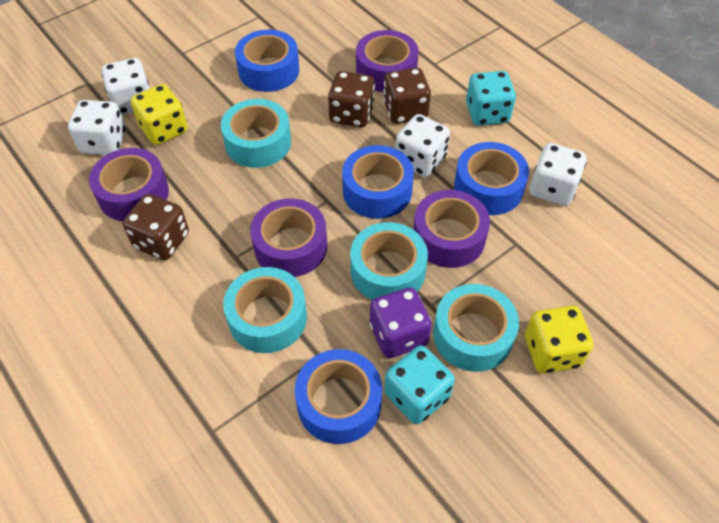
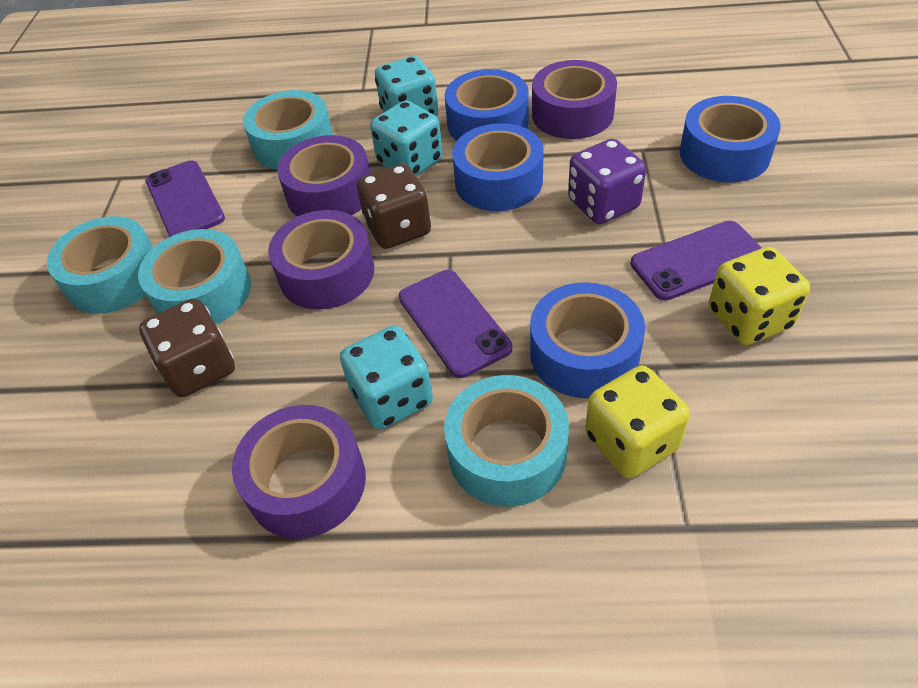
brown dice: [123,194,189,260] [328,71,375,128] [383,68,431,124] = 3 -> [139,298,235,397] [357,164,431,249] = 2
purple phone: none = 0 -> [146,160,225,237] [399,270,512,378] [630,221,762,301] = 3
turquoise dice: [384,345,455,424] [466,71,516,126] = 2 -> [340,325,433,430] [370,101,443,176] [375,56,438,117] = 3
white dice: [68,100,126,155] [102,58,150,115] [395,114,450,177] [530,143,586,206] = 4 -> none = 0

